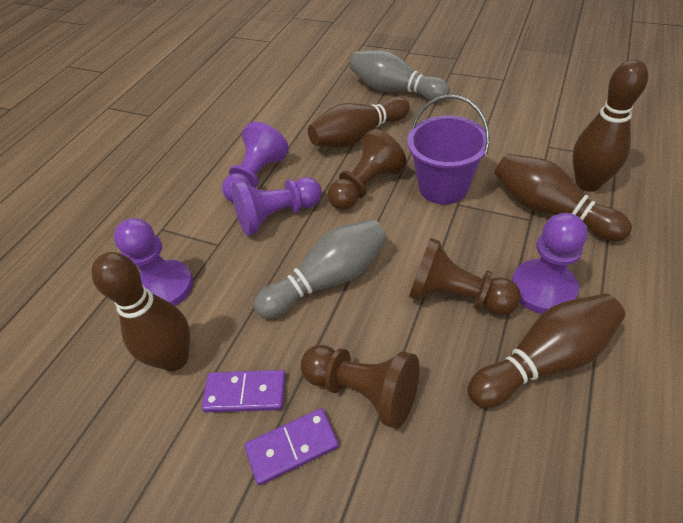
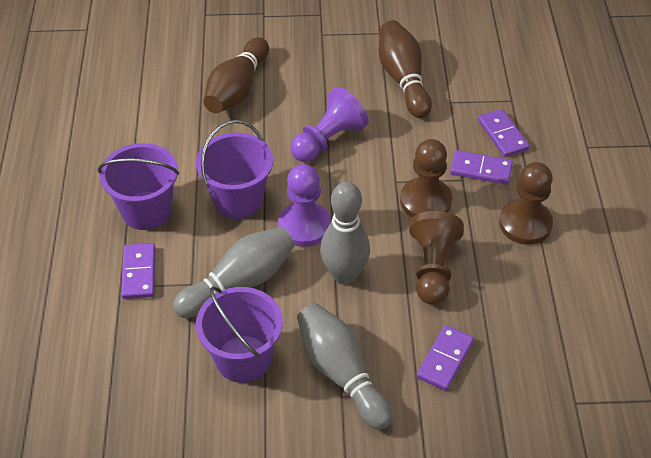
brown bowling pin: [91,252,190,371] [308,96,410,148] [467,294,625,408] [494,154,632,241] [573,60,648,192] = 5 -> [204,37,269,113] [378,20,432,118] = 2
grey bowling pin: [253,219,387,319] [350,50,450,102] = 2 -> [173,227,295,318] [297,303,393,430] [320,182,370,284] = 3
purple bucket: [407,95,490,204] = 1 -> [98,143,179,230] [196,120,273,219] [196,286,283,383] = 3
purple domino: [202,370,286,412] [245,408,339,485] = 2 -> [121,243,155,299] [417,325,474,391] [450,150,513,185] [478,109,529,157] = 4
purple pawn: [114,218,193,306] [222,122,289,202] [231,177,322,236] [512,213,587,314] = 4 -> [278,164,331,247] [290,87,368,162] = 2

